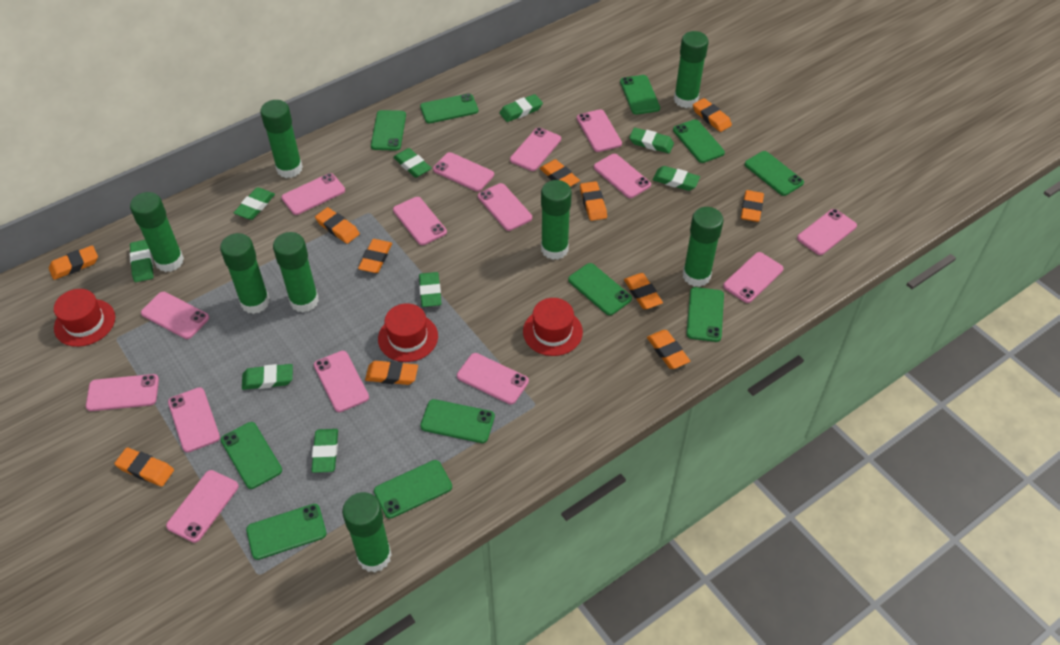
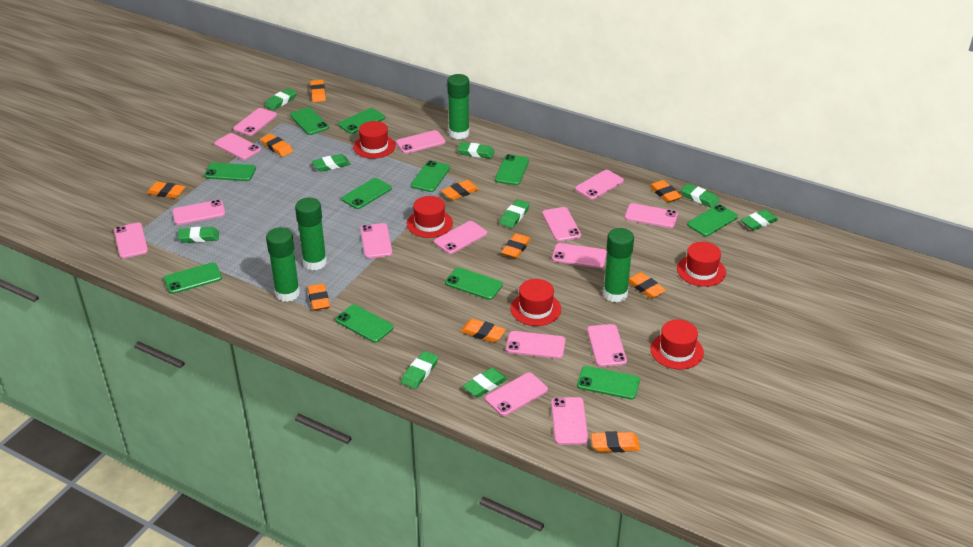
green glue stick: [130,192,184,272] [220,233,270,314] [260,100,303,178] [273,232,319,313] [342,492,392,572] [541,180,572,260] [674,31,708,108] [683,207,724,287] = 8 -> [266,227,300,302] [295,197,327,270] [447,74,469,139] [603,228,634,302] = 4
orange eraser: [49,245,98,280] [114,447,174,487] [315,207,360,244] [358,239,392,273] [365,361,418,385] [540,159,580,187] [580,181,607,221] [624,273,663,309] [647,330,690,369] [693,98,732,132] [741,190,764,222] = 11 -> [147,182,185,198] [260,133,293,157] [307,283,330,311] [310,80,326,102] [441,180,479,200] [461,319,506,343] [501,233,531,259] [591,431,640,452] [629,272,666,299] [649,180,682,203] = 10
red hat: [54,289,115,347] [378,303,438,362] [523,298,583,356] = 3 -> [353,121,396,159] [407,196,453,238] [511,279,561,326] [650,320,704,370] [677,242,726,287] = 5

